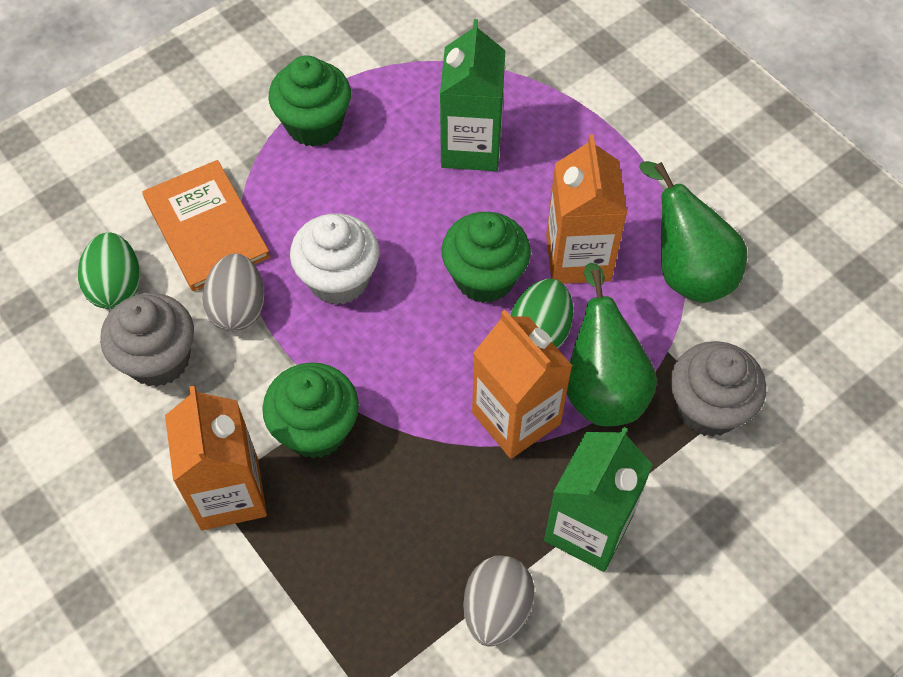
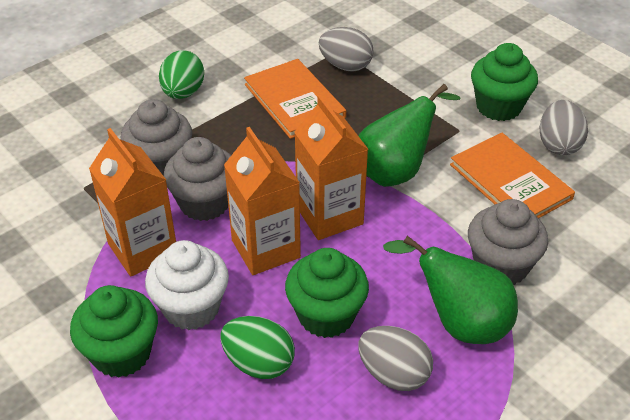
green carton: [440,19,506,171] [544,426,653,572] = 2 -> none = 0
grey cupcake: [100,293,194,387] [671,341,766,437] = 2 -> [121,99,192,176] [164,137,231,221] [468,199,548,285] = 3
grey egg: [202,253,264,332] [463,555,535,647] = 2 -> [319,27,374,72] [358,326,433,391] [539,100,588,155] = 3
orange book: [142,160,270,292] = 1 -> [244,59,346,139] [450,133,575,218] = 2

